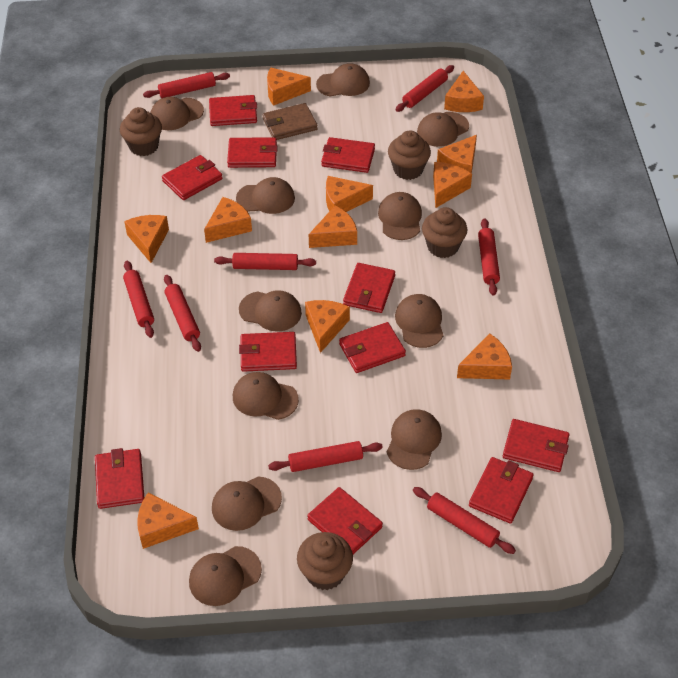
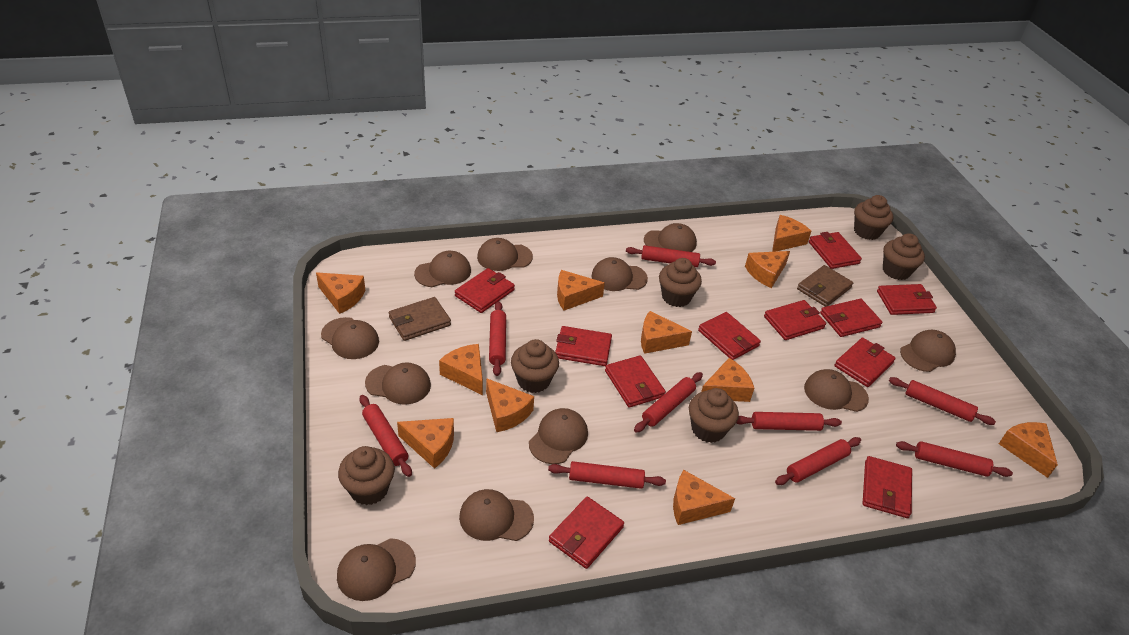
brown cupcake: [120,107,162,156] [297,532,353,590] [388,130,431,180] [422,207,467,258] = 4 -> [338,446,395,505] [511,339,559,393] [659,258,702,307] [689,388,739,443] [854,195,893,240] [883,233,925,280] = 6
brown wallet: [263,103,318,140] = 1 -> [389,297,451,341] [797,265,853,307] = 2
red rolling pin: [123,261,154,338] [143,72,230,98] [164,275,201,352] [214,253,316,270] [268,441,383,472] [395,65,454,112] [413,487,516,554] [478,218,500,296] = 8 -> [359,395,412,477] [489,301,506,376] [548,461,666,489] [626,245,716,267] [634,372,703,433] [737,412,842,431] [775,437,861,485] [889,377,996,425] [896,441,1013,477] = 9

